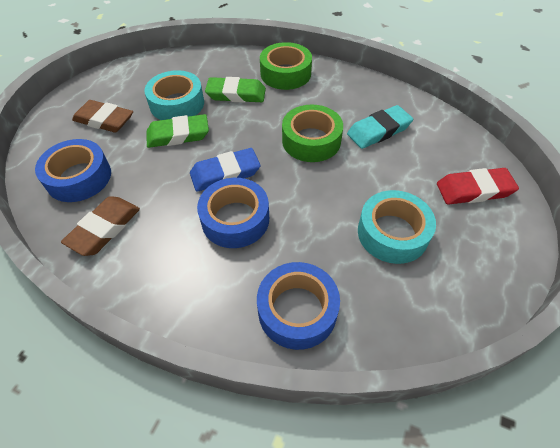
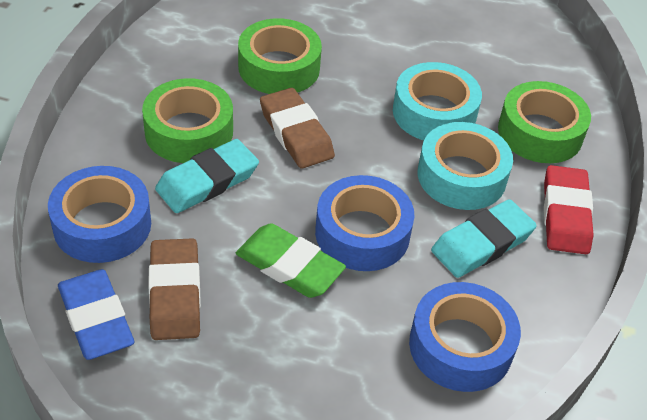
green eraser: [146,114,209,148] [205,77,266,103] = 2 -> [236,223,346,298] = 1
green tape: [260,42,312,90] [282,105,343,162] = 2 -> [142,78,233,163] [238,18,322,94] [498,81,591,163] = 3
turquoise eraser: [347,105,413,149] = 1 -> [155,139,259,213] [431,199,537,278] = 2

